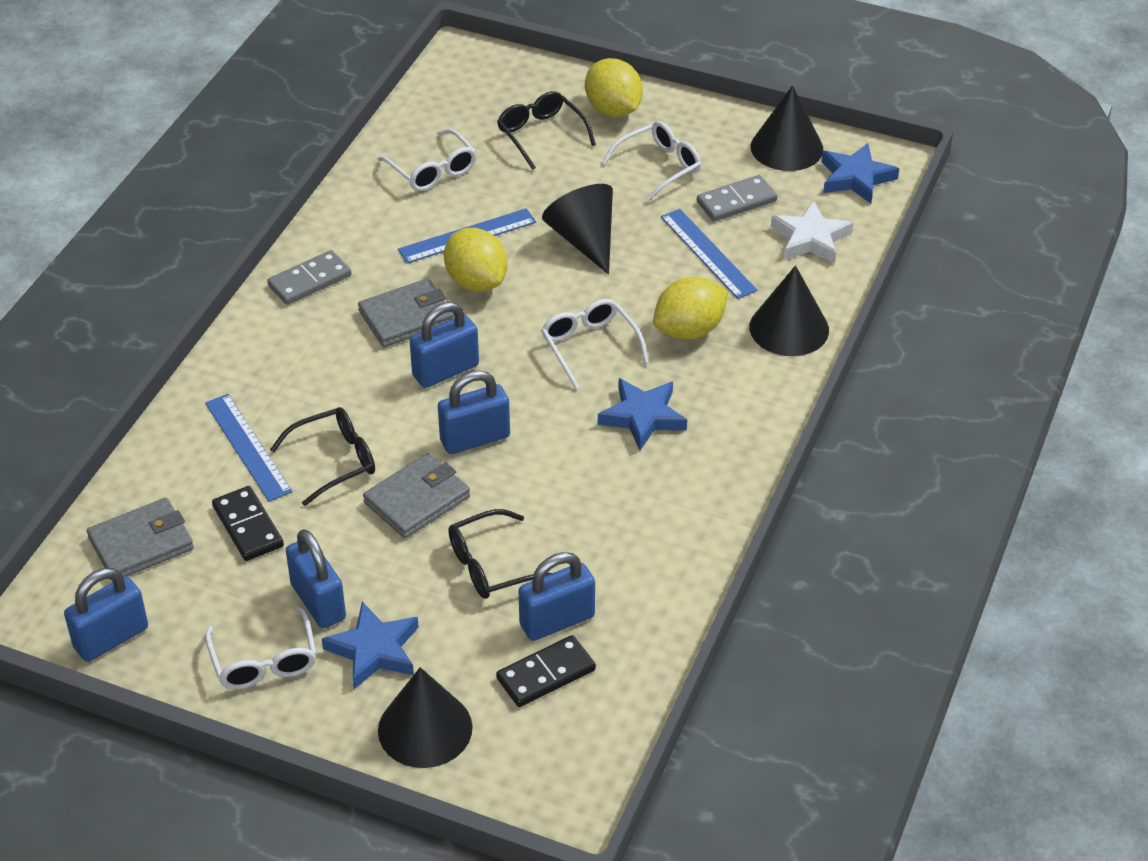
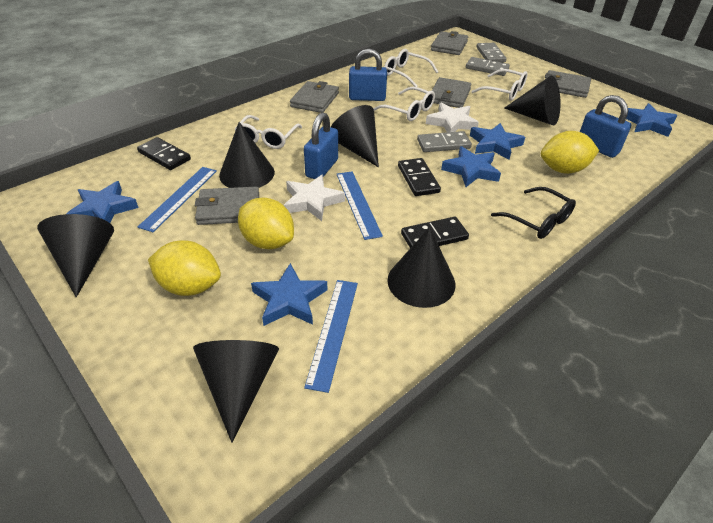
black cone: [378,667,473,768] [542,184,613,275] [750,265,829,356] [751,85,823,171] = 4 -> [37,214,114,297] [193,340,279,443] [219,122,275,188] [331,105,379,167] [387,227,456,308] [505,76,561,125] = 6
black domino: [212,486,284,561] [496,635,596,707] = 2 -> [137,137,191,170] [398,158,441,196] [401,217,469,248] = 3
black glasses: [270,407,375,506] [448,509,552,599] [497,91,596,170] = 3 -> [491,187,576,239] = 1
blue padlock: [64,568,148,662] [286,529,346,629] [410,302,479,388] [438,370,510,454] [518,552,595,641] = 5 -> [304,112,338,179] [349,49,387,101] [580,95,631,158] = 3
blue star: [322,602,419,689] [598,378,687,450] [821,143,899,204] = 3 -> [67,181,139,223] [251,263,327,326] [441,146,501,187] [470,123,525,160] [626,103,677,137] = 5
grey domino: [267,250,352,305] [697,175,777,222] = 2 -> [417,131,472,152] [466,57,510,76] [476,43,507,63] = 3
grey wallet: [87,498,194,577] [358,278,454,347] [363,453,470,538] = 3 -> [195,187,259,225] [290,81,339,113] [431,31,468,55] [432,77,472,108] [545,70,591,98] = 5
white star: [771,201,853,264] = 1 -> [284,175,345,221] [426,103,479,132] = 2

